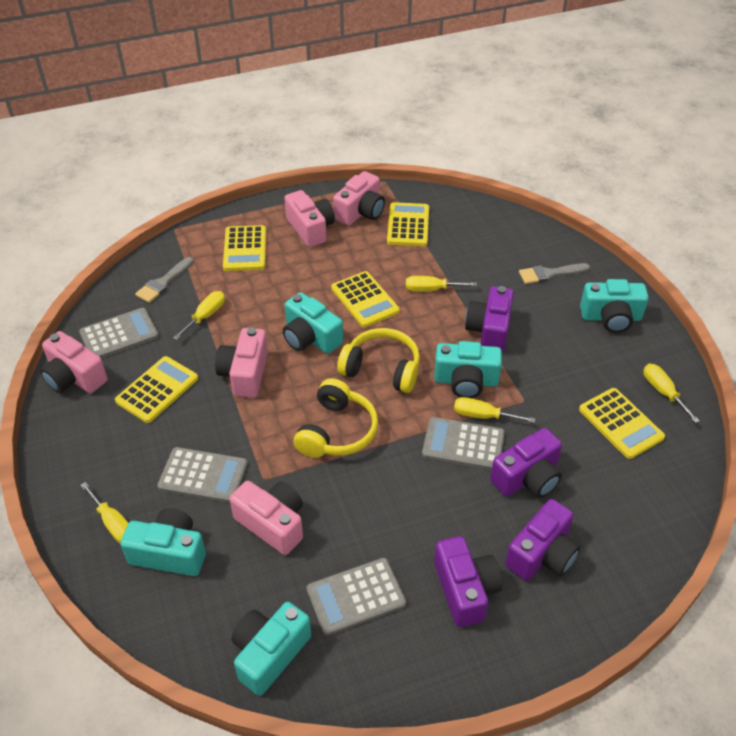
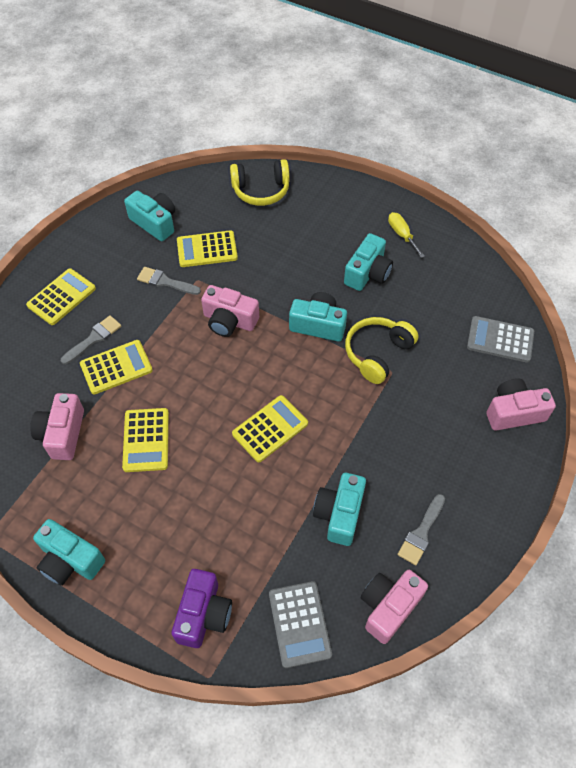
grey brush: [135,257,194,303] [519,263,590,284] = 2 -> [61,315,121,364] [137,267,201,295] [397,494,445,565] = 3
grey calculator: [79,308,159,358] [157,447,248,503] [306,558,406,636] [422,417,505,470] = 4 -> [269,581,332,668] [467,316,534,363] = 2
pink camera: [40,331,108,393] [215,327,268,397] [230,481,303,555] [285,190,335,247] [333,171,385,226] = 5 -> [30,393,84,460] [201,285,259,337] [361,570,428,644] [486,378,556,431] = 4
purple camera: [434,536,502,627] [465,286,514,352] [490,428,562,498] [505,499,580,581] = 4 -> [172,569,232,648] = 1
yellow screwdriver: [80,482,128,544] [173,291,225,340] [406,276,477,292] [454,397,535,423] [644,364,700,423] = 5 -> [388,212,425,258] = 1

